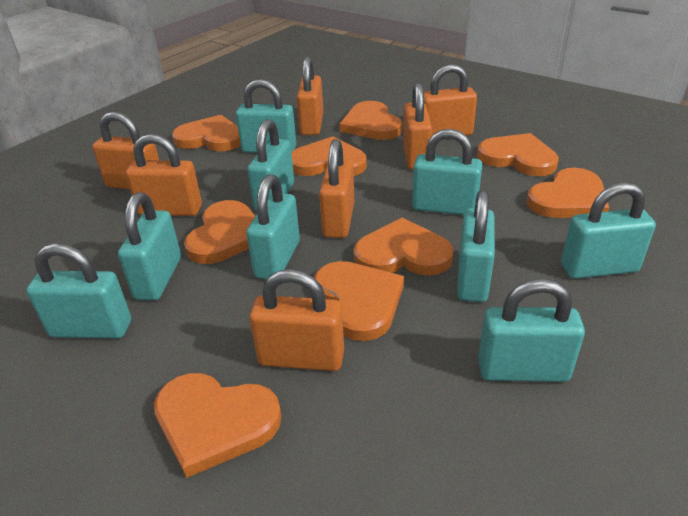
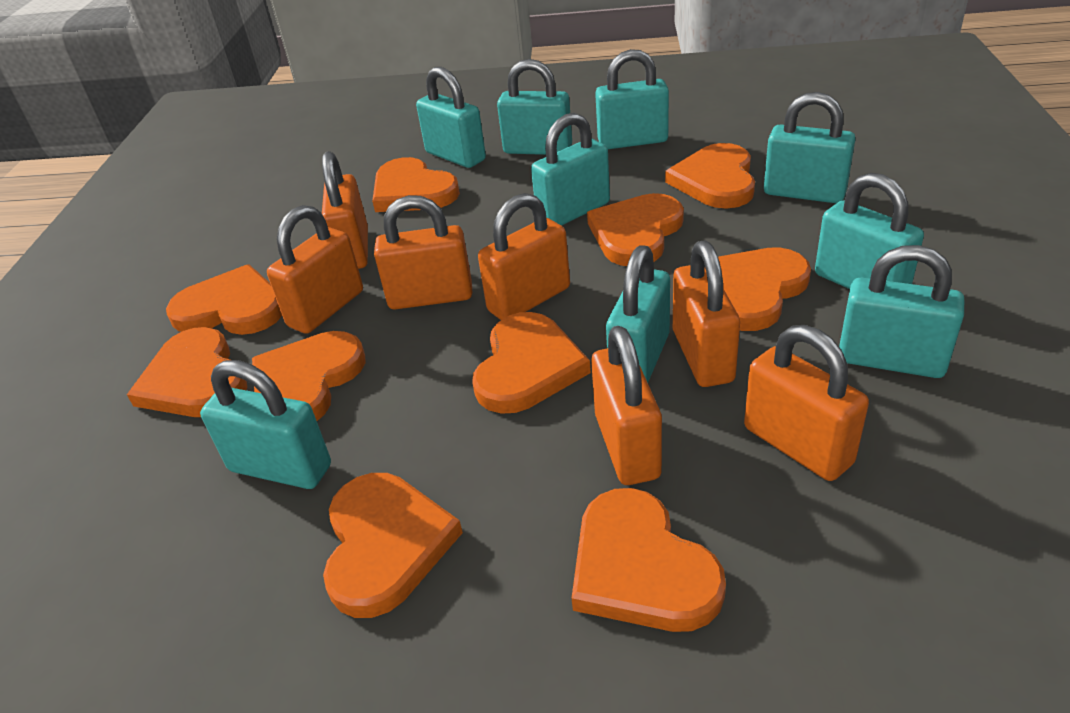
orange heart: [154,373,282,478] [172,115,241,151] [184,200,255,264] [291,136,367,176] [314,261,404,341] [340,101,402,140] [353,218,454,276] [477,133,559,176] [527,168,609,218] = 9 -> [127,327,247,417] [166,264,282,335] [252,331,366,421] [323,473,463,618] [372,157,460,212] [472,312,591,414] [571,488,726,632] [587,193,684,266] [665,143,755,209] [718,247,811,331] = 10

